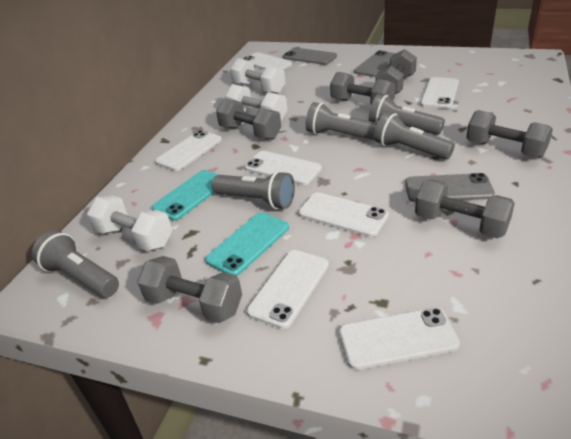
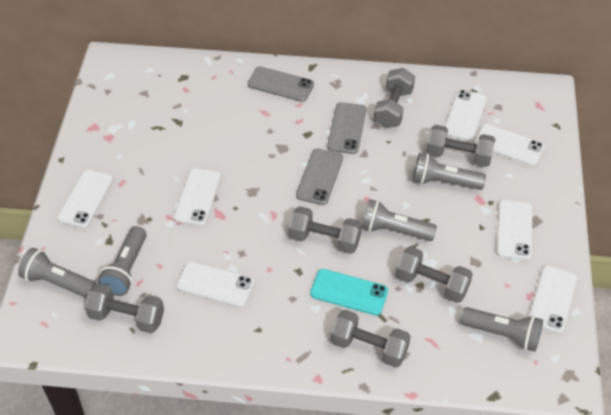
turquoise phone: [152,170,219,221] [205,212,289,276] = 2 -> [310,269,388,315] = 1
white dumbbell: [87,195,172,251] [225,84,287,121] [230,58,285,94] = 3 -> none = 0

